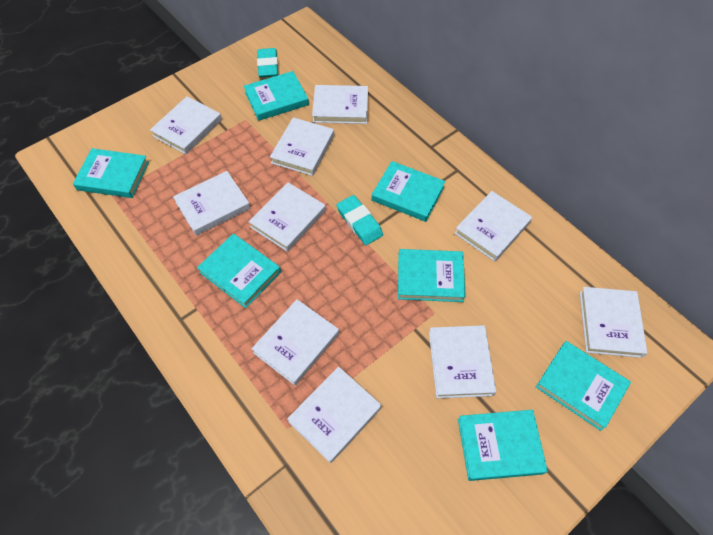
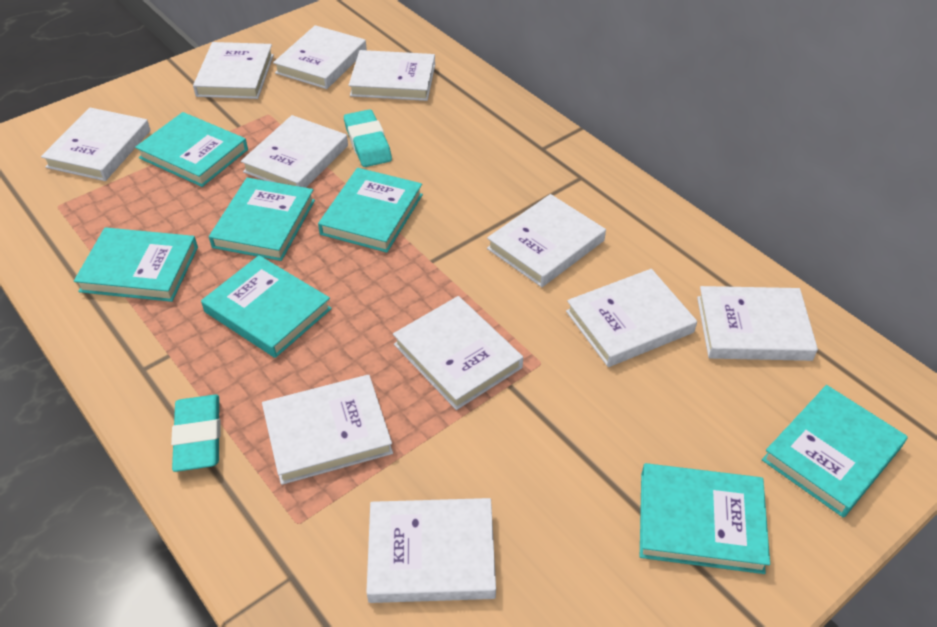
white book: [150,96,222,154] [173,171,250,236] [248,182,326,252] [251,299,339,385] [270,118,334,176] [287,367,381,463] [312,85,368,124] [429,325,496,398] [454,191,532,261] [580,287,648,358] = 10 -> [41,107,151,181] [193,42,274,99] [241,115,348,188] [262,375,393,485] [273,25,367,89] [349,50,435,101] [366,498,496,603] [393,296,523,410] [487,194,606,287] [566,269,697,367] [697,286,818,361] = 11

